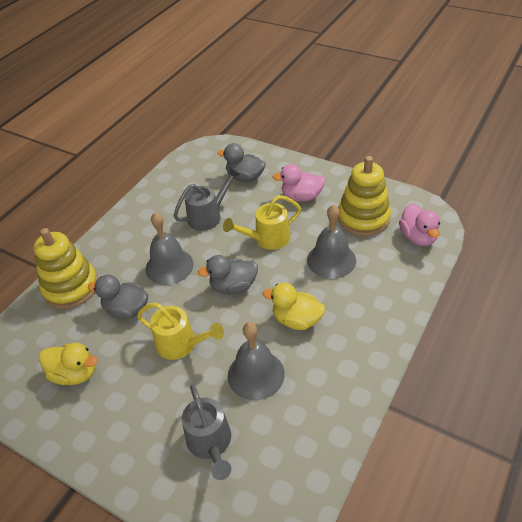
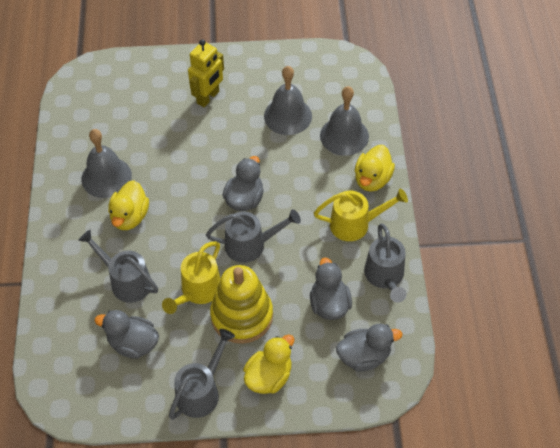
grey duck: [88,275,148,319] [198,255,258,294] [218,143,266,182] = 3 -> [95,310,159,359] [222,156,264,211] [310,257,352,320] [336,324,402,371] = 4
grey watering can: [174,167,240,231] [182,384,231,480] = 2 -> [78,230,158,303] [169,329,235,420] [206,209,301,263] [364,223,407,303] = 4
pink duck: [273,164,326,201] [399,203,440,246] = 2 -> none = 0
yellow duck: [39,343,98,385] [263,283,325,330] = 2 -> [108,180,149,230] [243,335,294,394] [355,145,395,192] = 3
yellow robot: none = 0 -> [188,39,224,107] = 1
yellow stacking toy: [34,228,98,309] [338,156,391,236] = 2 -> [210,265,273,344] = 1

